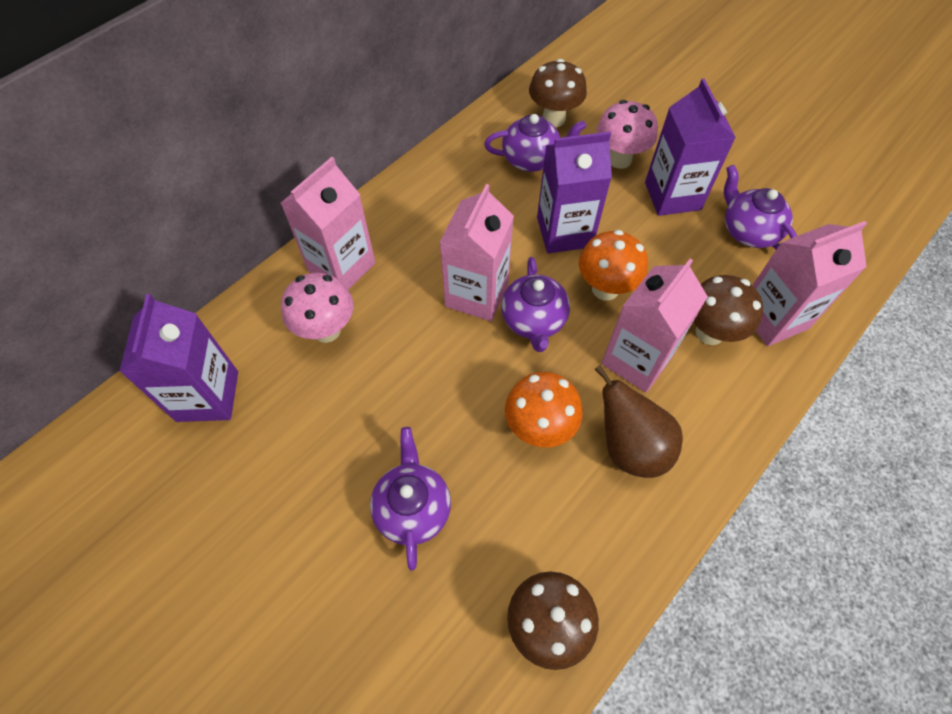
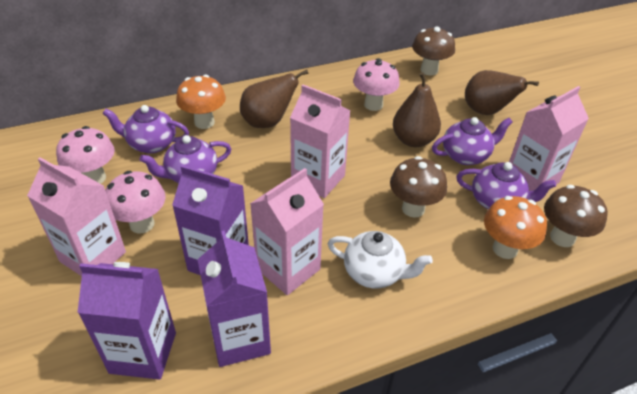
brown pear: [594,365,683,478] = 1 -> [240,70,308,128] [393,72,441,147] [465,70,539,115] = 3
pink mushroom: [281,273,354,343] [597,100,658,169] = 2 -> [56,126,115,184] [105,171,166,234] [353,58,400,111] = 3
white teapot: none = 0 -> [328,231,433,289] = 1

